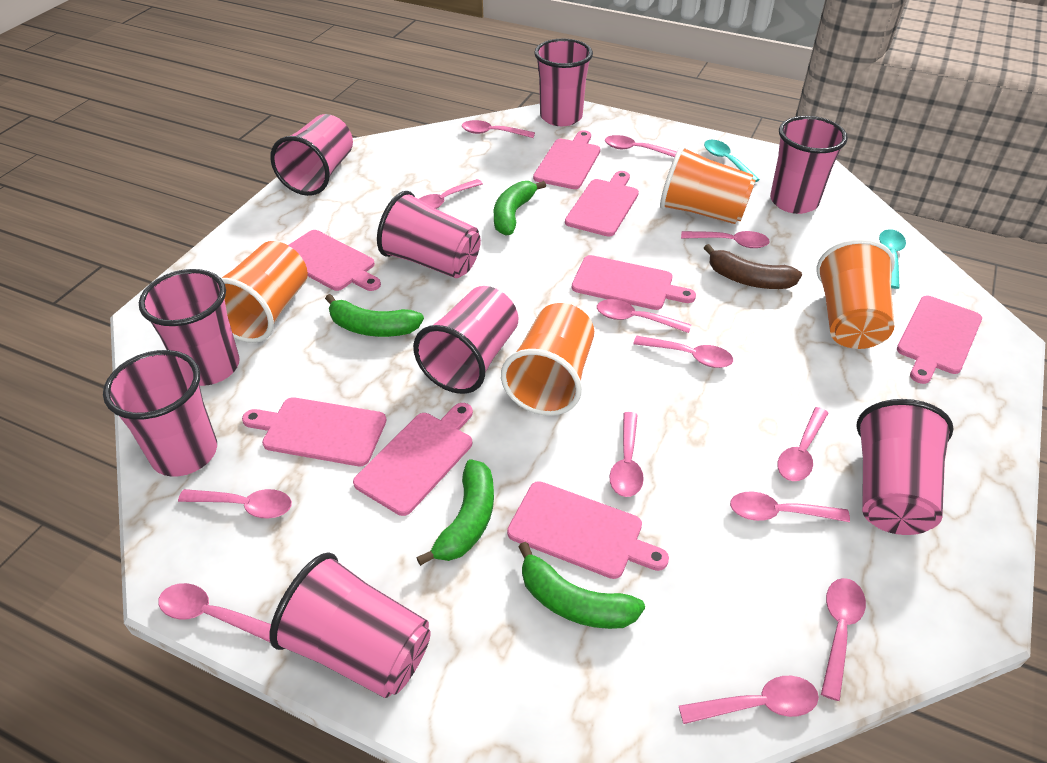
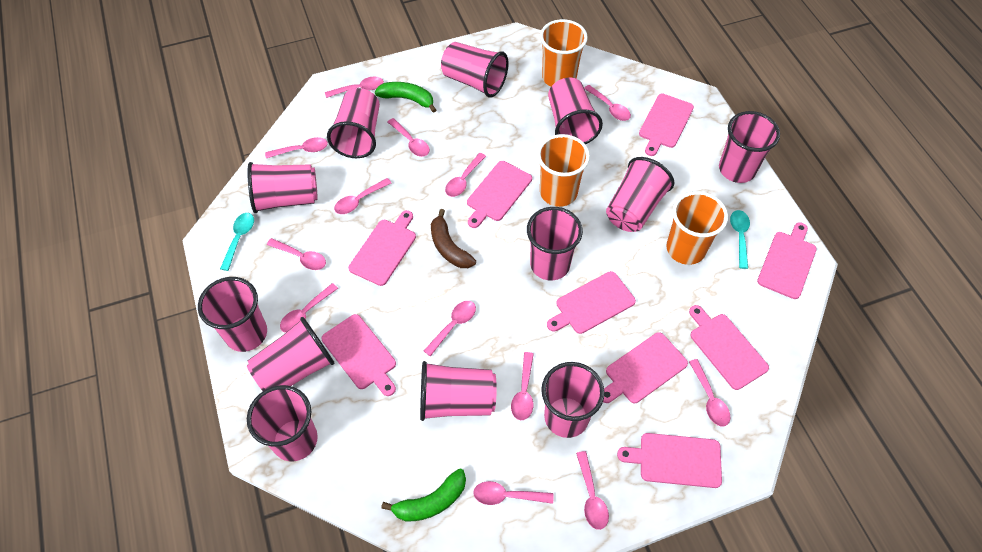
green banana: [325,294,424,337] [416,459,494,566] [494,181,546,235] [518,542,645,629] = 4 -> [375,82,436,113] [381,468,466,522] = 2
orange cup: [221,241,308,343] [501,303,594,416] [660,145,756,224] [816,239,895,349] = 4 -> [537,134,590,207] [540,19,588,87] [666,191,728,265] = 3
pink cup: [103,350,217,477] [139,269,240,386] [270,114,353,196] [270,552,431,698] [377,191,481,278] [413,286,518,394] [534,39,593,126] [770,116,848,214] [856,399,954,535] = 9 -> [198,277,267,352] [247,162,318,213] [247,317,334,391] [247,385,318,461] [327,88,380,158] [420,361,497,421] [441,42,509,98] [527,207,583,281] [541,362,605,438] [548,78,603,144] [606,157,674,232] [719,111,780,183] = 12
pink cutting board: [242,397,386,466] [288,230,381,291] [353,403,473,516] [507,481,669,579] [533,130,600,189] [565,171,639,237] [572,255,696,310] [897,296,982,384] = 8 -> [321,314,396,396] [348,210,416,286] [467,161,532,228] [547,271,636,334] [603,332,688,403] [617,433,722,488] [639,93,694,156] [689,305,769,390] [757,222,817,299] = 9

